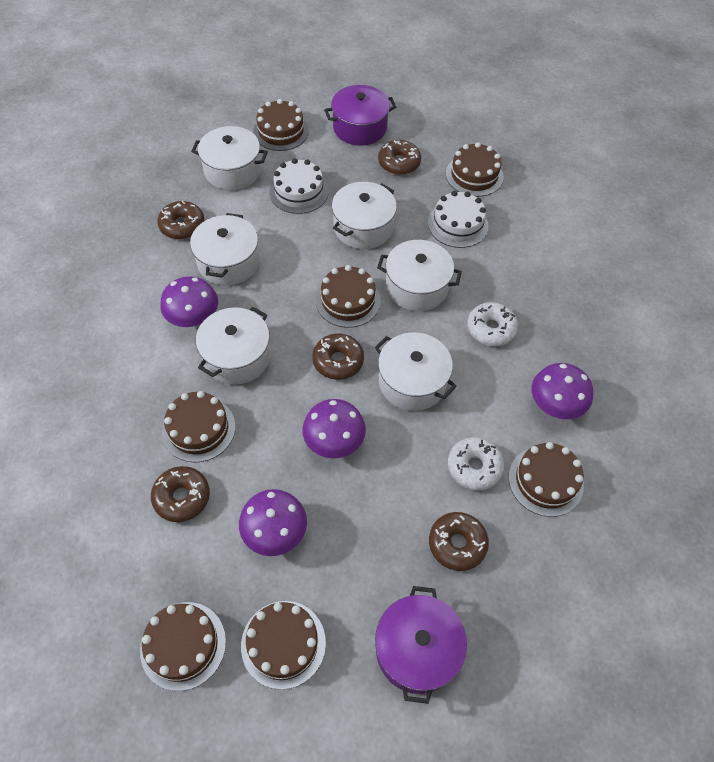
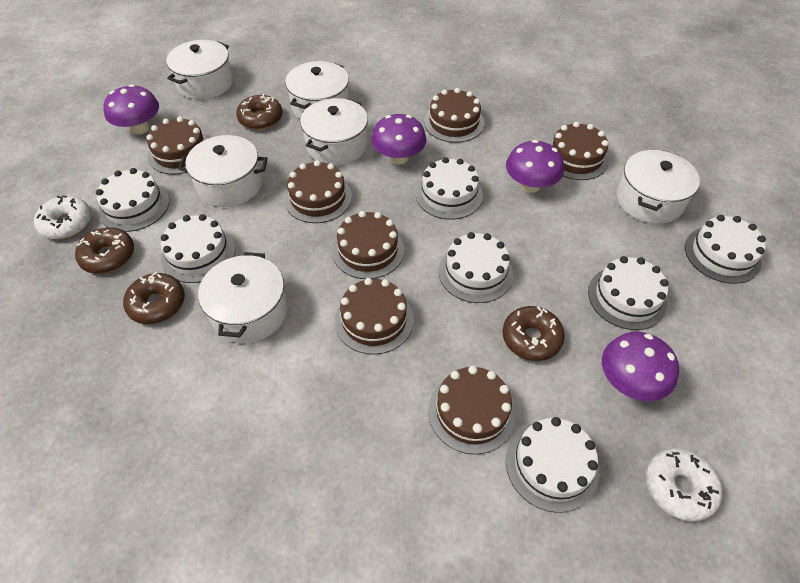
brown donut: [151,466,210,522] [157,201,205,239] [312,333,364,380] [378,140,421,175] [429,512,489,571] = 5 -> [75,227,134,274] [123,272,185,324] [236,94,283,130] [503,306,565,361] = 4
purple pot: [324,85,396,146] [375,586,467,704] = 2 -> none = 0
white cake: [270,158,328,214] [428,191,488,248] = 2 -> [96,168,169,232] [161,214,235,283] [416,157,483,220] [439,232,513,303] [506,417,599,513] [588,256,669,330] [685,215,766,284] = 7

